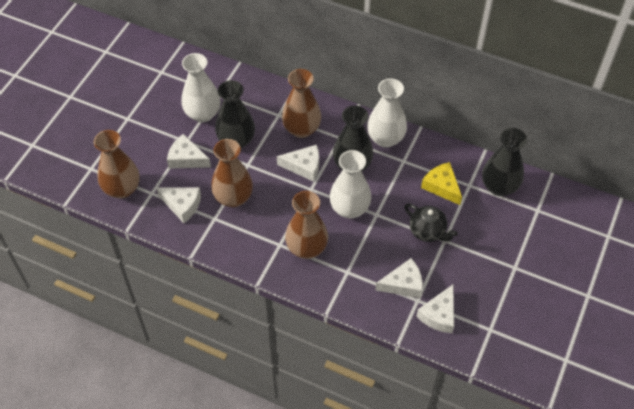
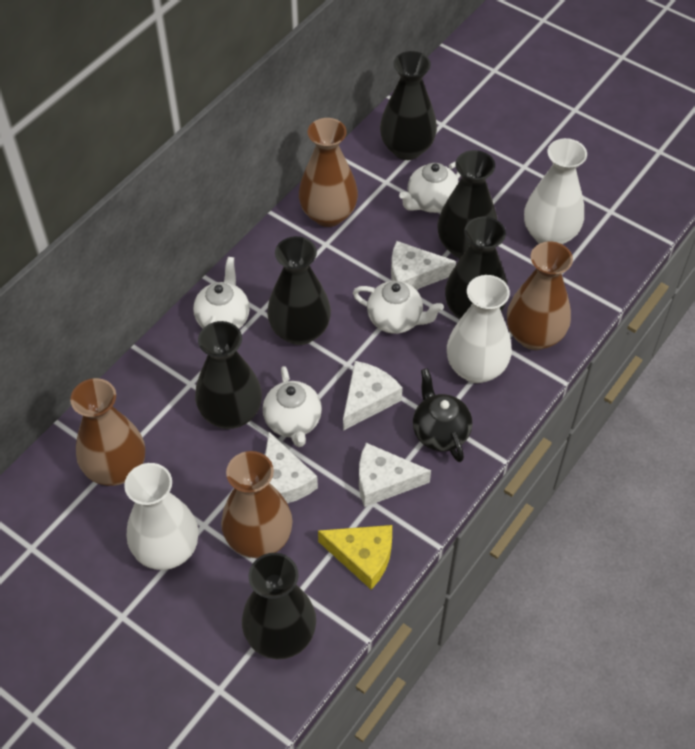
black vase: [215,80,255,148] [333,105,373,171] [482,128,527,196] = 3 -> [195,321,262,429] [242,553,316,659] [267,236,331,345] [380,51,437,160] [437,150,497,258] [445,217,507,319] = 6
white cheese: [156,187,201,223] [167,134,211,169] [277,145,319,182] [375,258,423,298] [416,285,454,333] = 5 -> [265,432,318,503] [343,361,403,431] [359,443,431,507] [391,241,456,290] = 4
white teapot: none = 0 -> [193,257,250,329] [263,366,322,447] [353,281,444,334] [399,162,461,213] = 4

